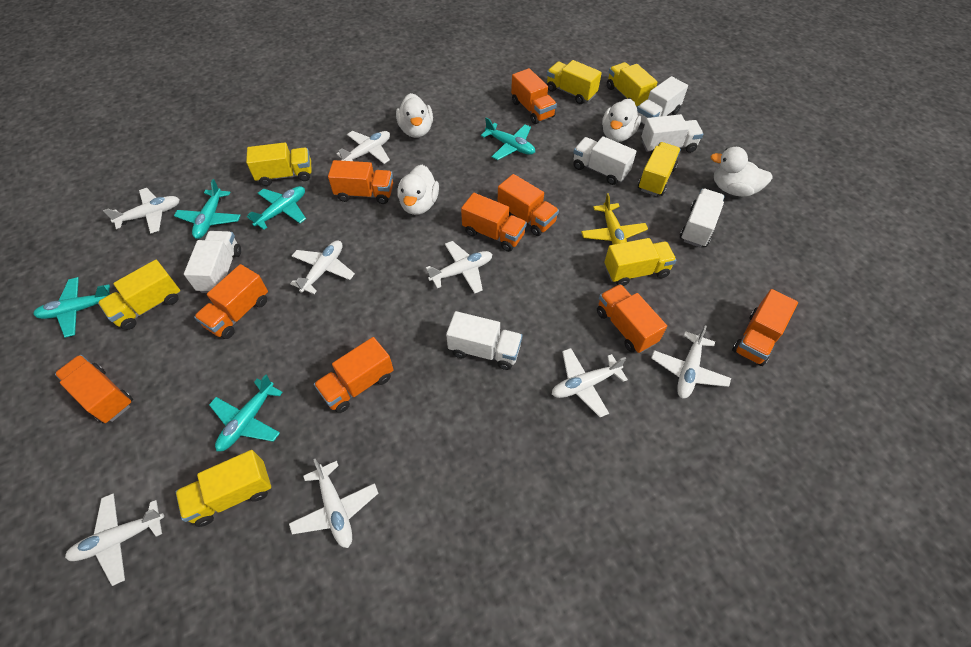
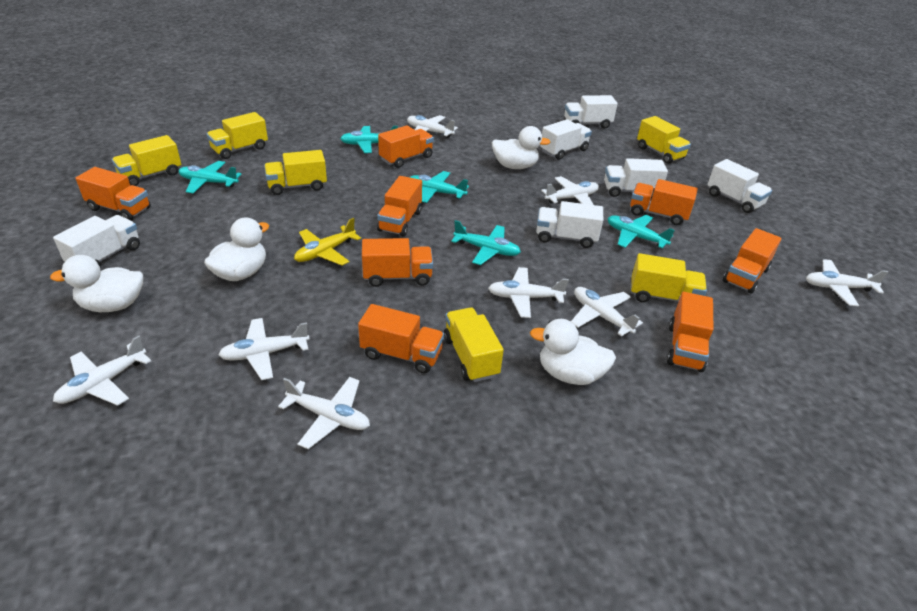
orange truck: [55,355,133,424] [194,264,268,339] [314,337,394,413] [328,160,393,204] [461,193,527,252] [498,174,559,236] [511,68,557,124] [597,284,667,353] [732,289,798,366] = 9 -> [76,167,151,220] [358,304,444,373] [362,238,433,287] [377,176,422,237] [378,125,434,168] [630,179,698,225] [667,292,713,372] [723,228,781,294] = 8
yellow truck: [98,260,180,330] [176,450,271,527] [246,142,311,186] [547,60,602,104] [604,238,677,286] [607,62,658,107] [638,142,681,196] = 7 -> [112,135,181,186] [207,112,268,159] [264,150,327,195] [444,308,504,382] [631,253,707,302] [637,116,691,164] = 6

